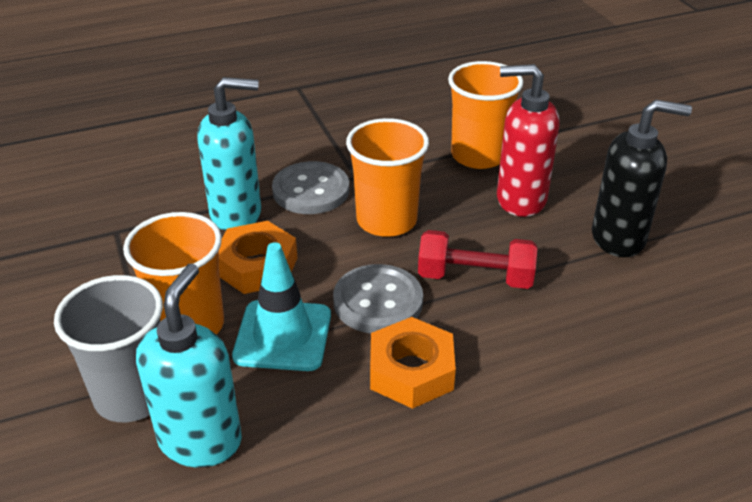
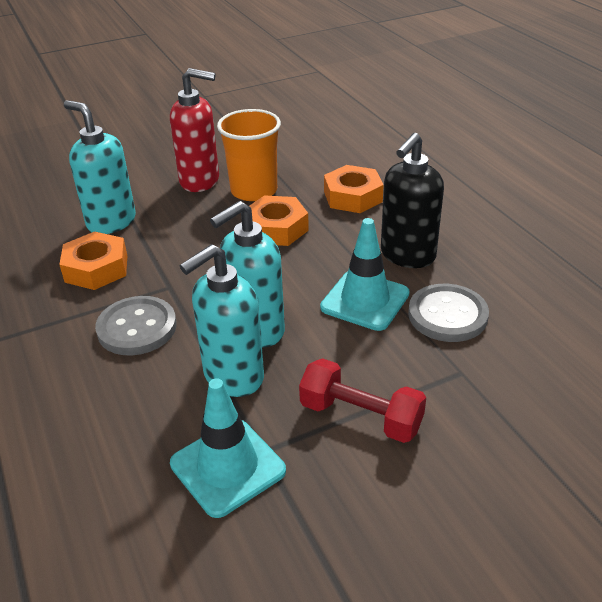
grey cup: [54,275,163,422] = 1 -> none = 0
orange cup: [123,212,224,335] [346,118,429,237] [448,61,523,169] = 3 -> [217,109,281,201] = 1
orange nut: [219,221,297,294] [370,317,456,409] = 2 -> [59,231,127,290] [249,195,309,246] [324,165,384,213] = 3
turquoise soap dispenser: [136,263,242,468] [197,77,261,231] = 2 -> [64,100,136,234] [180,244,264,397] [210,201,285,348] = 3
turquoise traffic cone: [232,242,331,371] = 1 -> [170,378,286,518] [320,218,410,331] = 2

